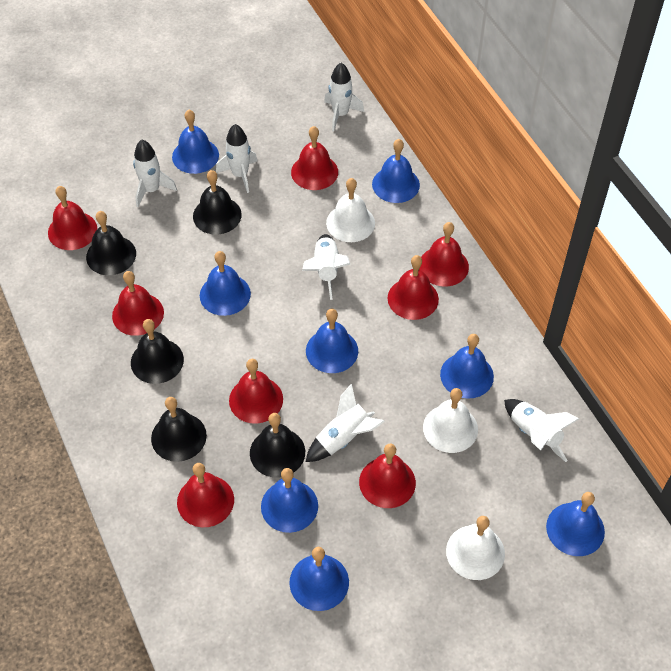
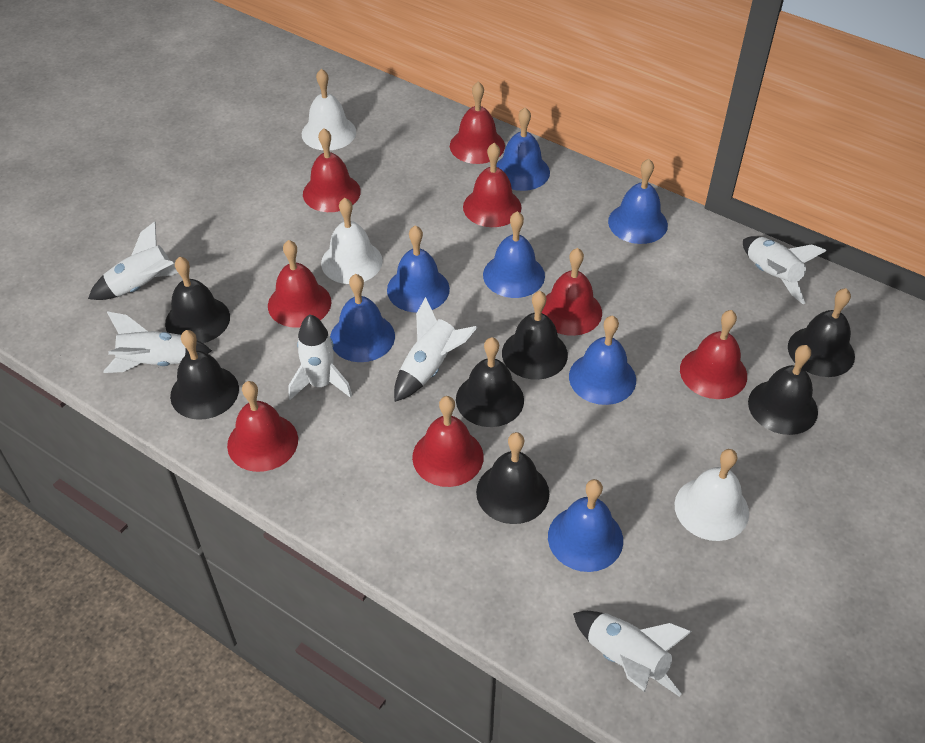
black bell: [86,211,136,275] [131,319,184,384] [151,397,207,462] [193,170,242,235] [250,413,305,478] = 5 -> [165,257,230,343] [170,330,239,420] [456,337,524,427] [476,432,549,524] [502,291,568,380] [748,345,818,435] [788,288,855,377] = 7
blue bell: [172,110,219,174] [200,251,251,316] [261,468,318,533] [289,547,349,611] [306,309,358,373] [372,139,420,203] [440,334,494,399] [546,492,605,556] = 8 -> [330,274,395,362] [387,225,450,313] [483,211,545,298] [496,107,550,191] [548,479,623,572] [569,315,636,405] [608,159,668,244] = 7

